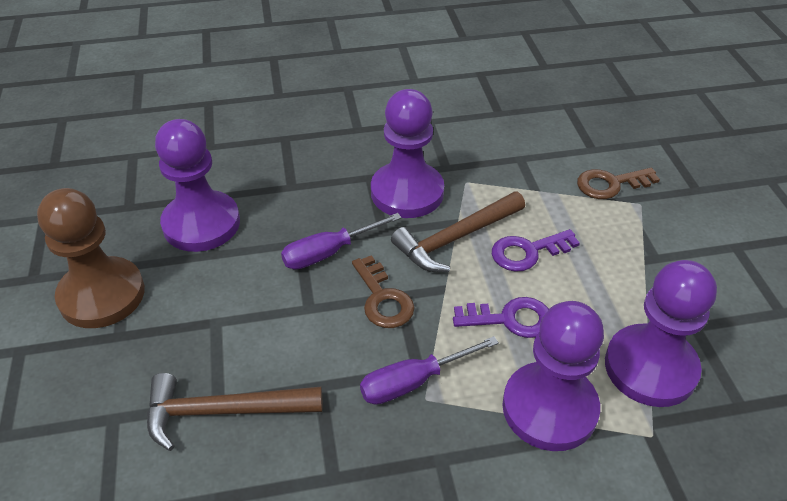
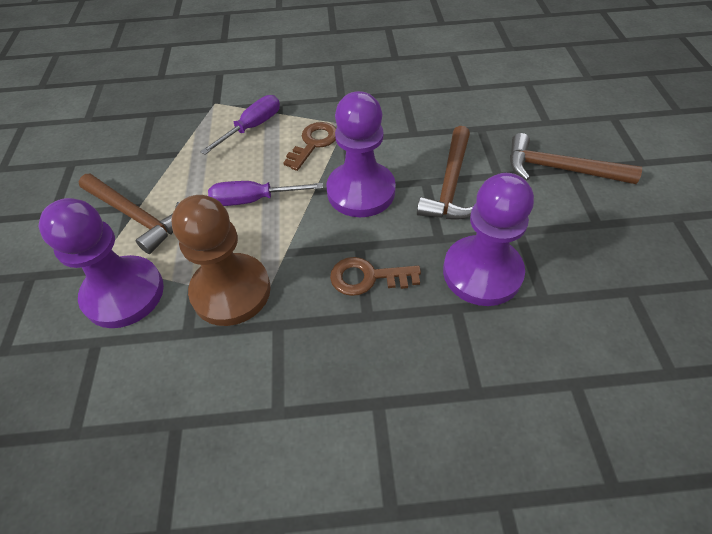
brown hammer: [147,373,322,451] [391,192,525,272] = 2 -> [79,174,180,254] [417,126,473,219] [510,133,642,184] = 3
purple key: [453,297,549,338] [492,229,580,272] = 2 -> none = 0
purple pawn: [155,119,240,252] [371,89,444,218] [502,301,604,451] [605,260,717,407] = 4 -> [39,198,164,328] [326,91,396,217] [443,173,534,306] = 3

